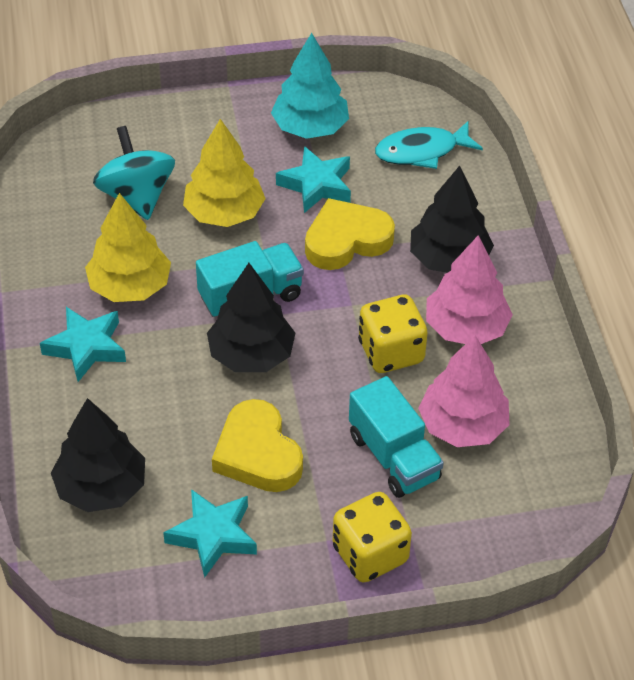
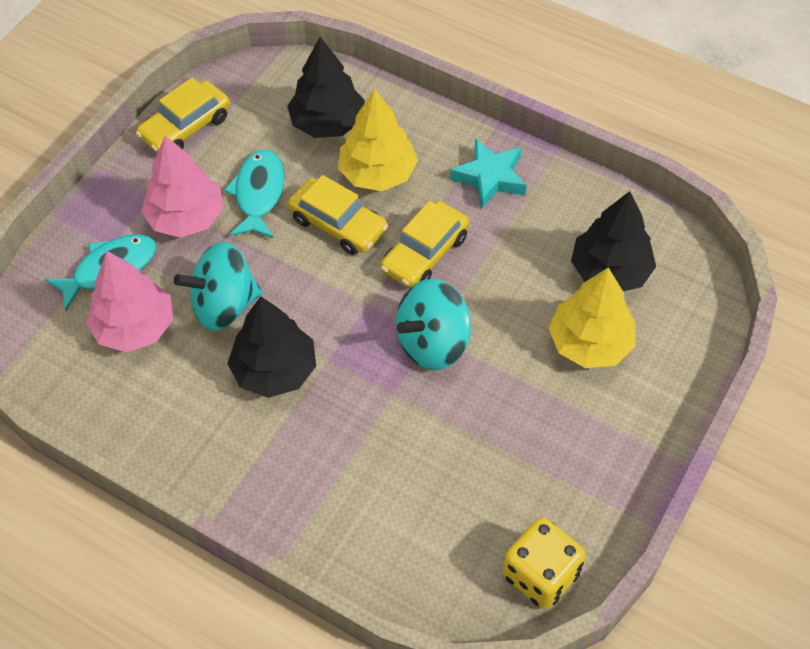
turquoise fish: [375,121,483,169] = 1 -> [45,234,157,311] [224,149,284,238] = 2
turquoise spinning top: [93,126,175,220] = 1 -> [174,242,262,331] [396,279,471,370] = 2
turquoise star: [40,307,126,382] [163,489,257,578] [276,146,351,213] = 3 -> [450,138,527,209] = 1
turquoise tree: [271,33,349,139] = 1 -> none = 0
turquoise truck: [196,241,304,317] [349,376,444,498] = 2 -> none = 0
yellow car: none = 0 -> [136,78,230,153] [288,175,388,255] [380,201,469,288] = 3
yellow dice: [333,492,412,582] [358,294,428,373] = 2 -> [503,517,586,609] = 1
yellow heart: [212,399,303,492] [305,198,395,270] = 2 -> none = 0

